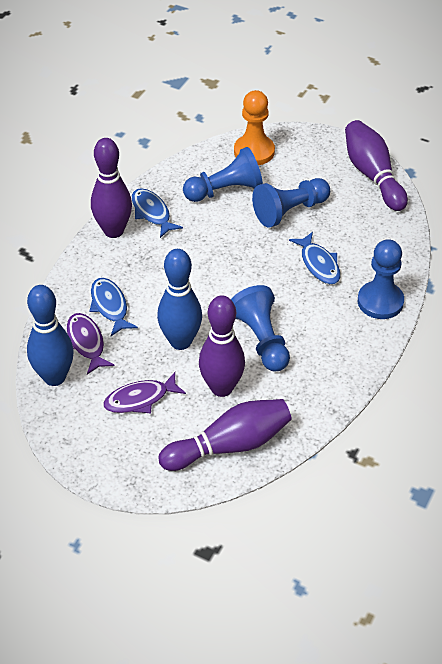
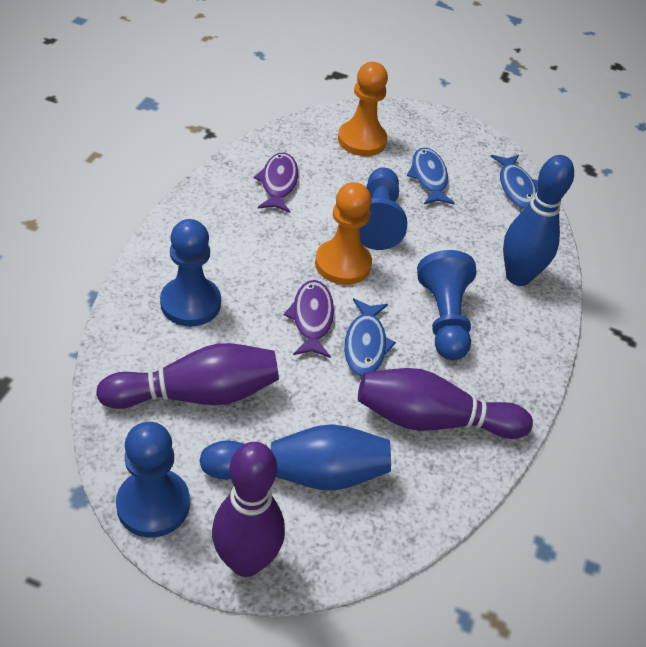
orange pawn: [234,90,275,165] = 1 -> [315,182,372,285] [338,62,388,156] = 2
purple bowling pin: [91,138,132,238] [159,399,292,471] [199,295,245,397] [345,120,408,211] = 4 -> [96,343,279,409] [212,442,285,577] [358,368,533,439] = 3

